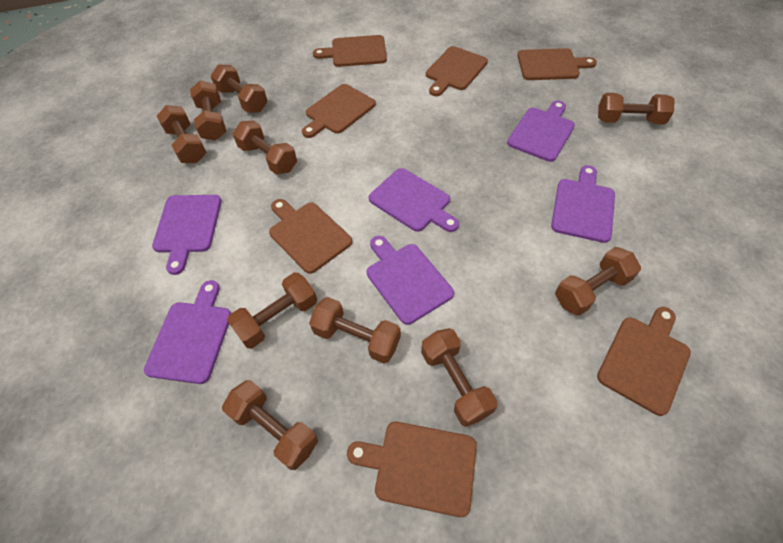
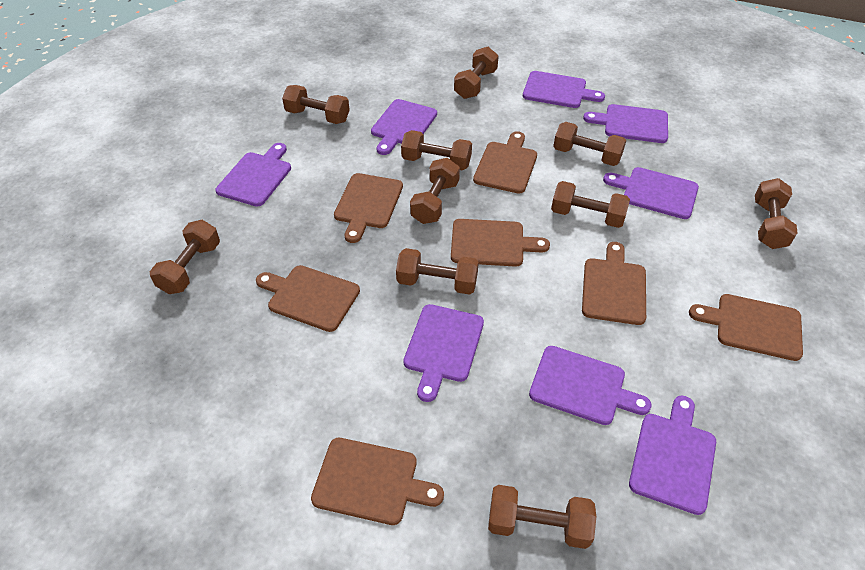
purple cutting board: [144,280,231,384] [152,195,221,275] [366,236,454,325] [369,168,459,232] [507,101,575,162] [551,165,615,243] = 6 -> [215,143,291,207] [371,99,437,155] [403,304,484,402] [523,71,605,108] [529,346,651,425] [583,104,668,143] [603,167,699,219] [629,395,716,515] = 8

